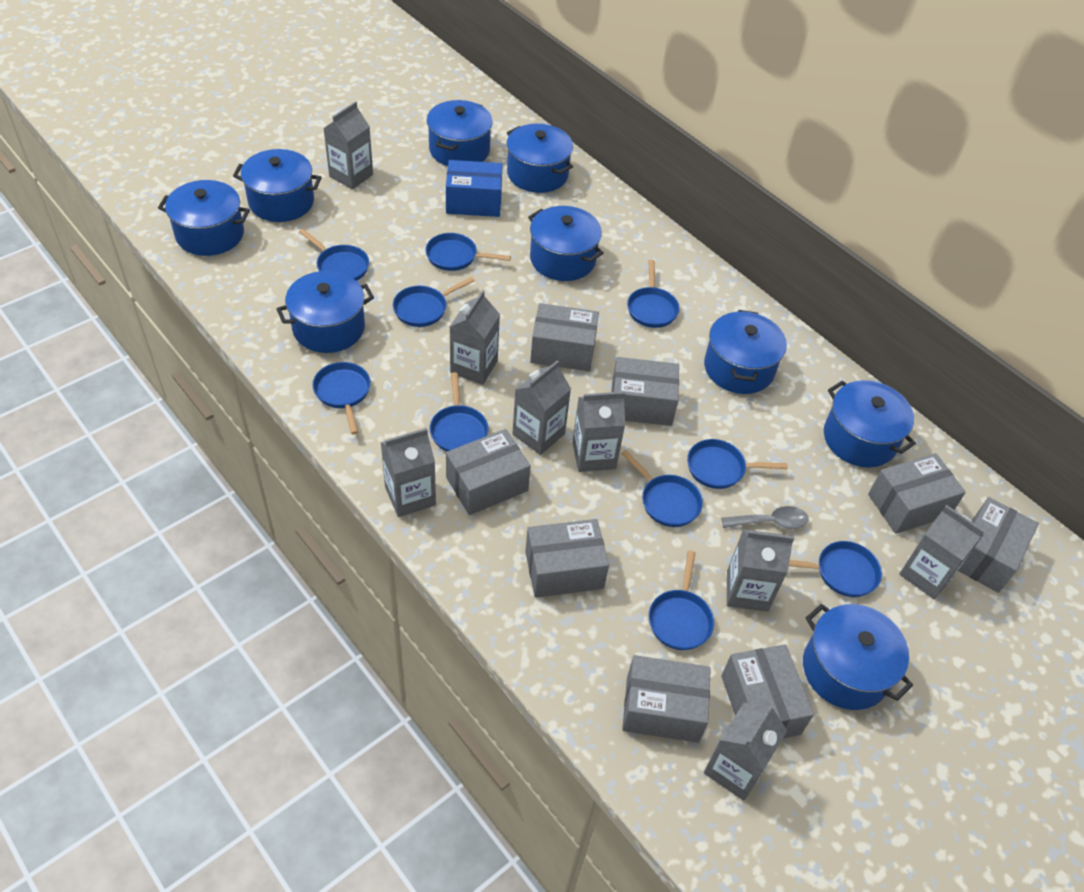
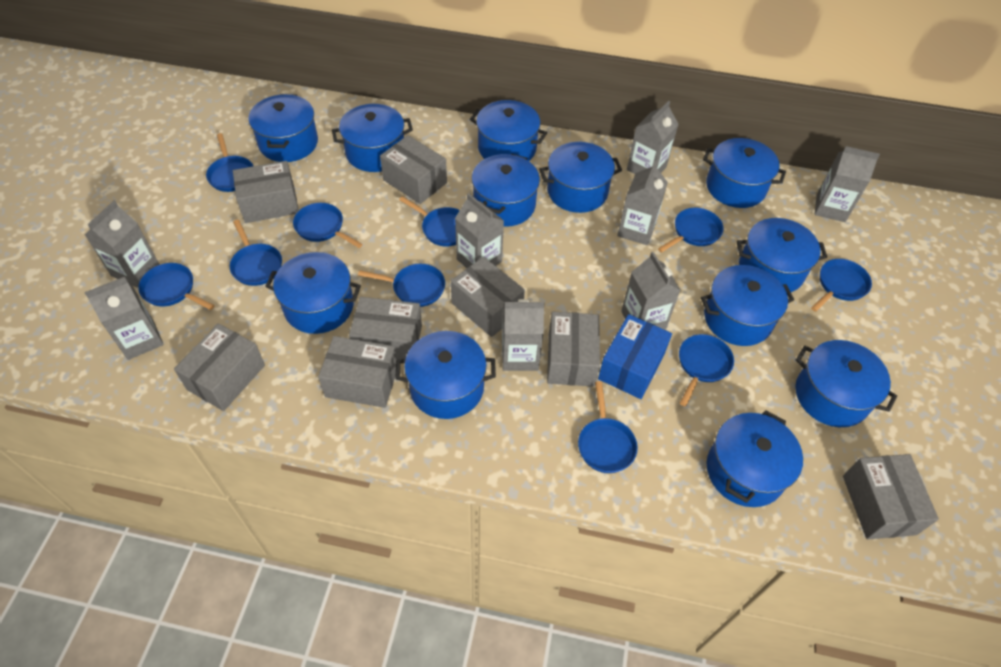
blue pot: [158,180,250,256] [233,149,322,222] [276,271,374,353] [427,100,493,166] [507,124,573,193] [528,206,604,281] [704,310,787,394] [803,604,913,710] [824,380,916,468] = 9 -> [249,94,318,162] [265,252,361,334] [332,104,413,172] [395,331,496,419] [470,100,547,161] [472,154,540,227] [539,142,622,213] [701,265,794,346] [703,138,786,208] [707,411,803,507] [737,218,827,292] [795,340,897,427] = 12
grey spoon: [721,506,808,529] = 1 -> none = 0

